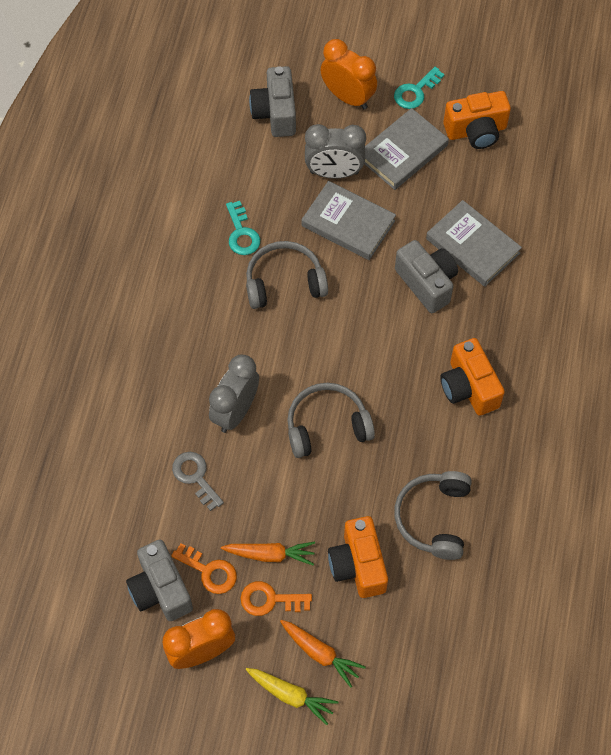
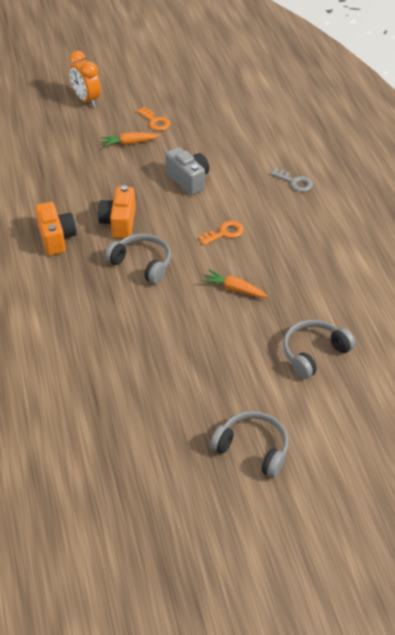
grey book: [302,181,396,260] [364,108,449,190] [426,200,522,287] = 3 -> none = 0
grey camera: [126,540,193,621] [249,66,296,137] [395,240,458,313] = 3 -> [165,147,209,195] = 1
grey clock: [209,354,259,433] [305,124,366,179] = 2 -> none = 0
orange camera: [328,516,388,598] [440,338,505,416] [443,91,511,149] = 3 -> [35,202,77,256] [98,185,136,238] = 2
orange clock: [162,609,235,669] [321,39,377,109] = 2 -> [69,51,101,107] = 1
turquoise key: [226,201,260,255] [394,67,445,109] = 2 -> none = 0
yellow carrot: [246,668,338,725] = 1 -> none = 0

